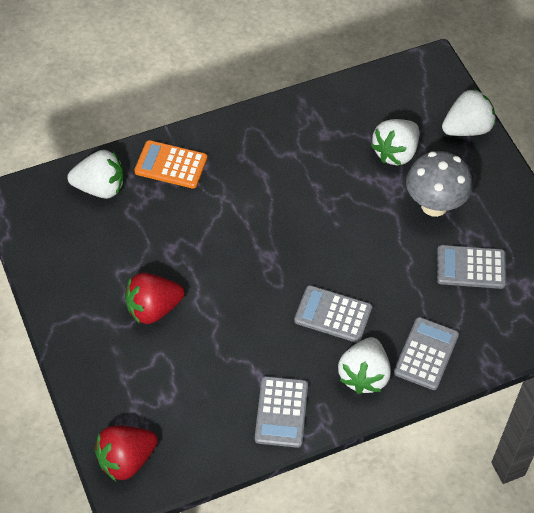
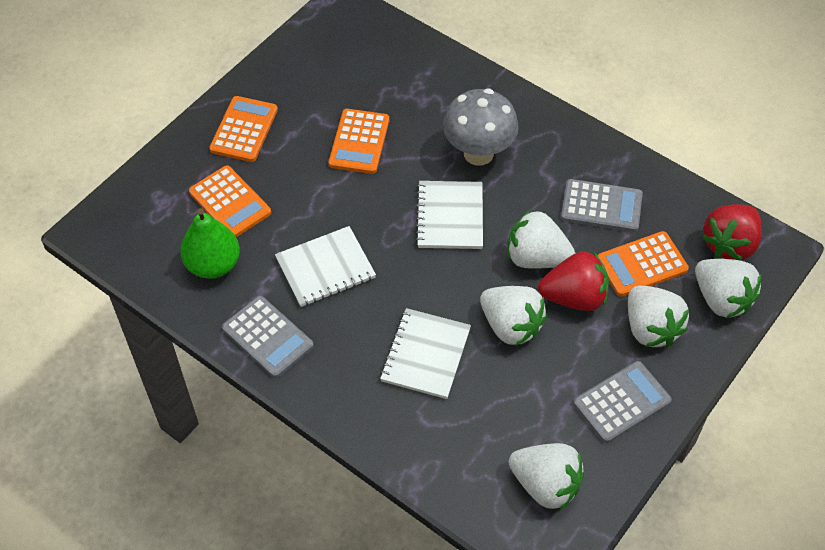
green pear: none = 0 -> [180,208,240,279] = 1
grey calculator: [255,376,308,448] [294,285,372,343] [394,317,459,390] [437,245,506,289] = 4 -> [222,296,314,378] [561,179,643,232] [573,361,672,443] = 3
orange calculator: [134,140,207,189] = 1 -> [189,165,271,237] [209,96,278,162] [329,109,389,174] [598,231,689,297] = 4
white notebook: none = 0 -> [275,226,376,307] [380,308,471,399] [415,181,483,249] = 3
white strawberry: [67,150,124,199] [338,337,391,394] [371,119,419,165] [442,88,496,136] = 4 -> [480,286,547,346] [508,210,575,269] [509,443,584,511] [628,286,689,348] [695,259,761,318] = 5

